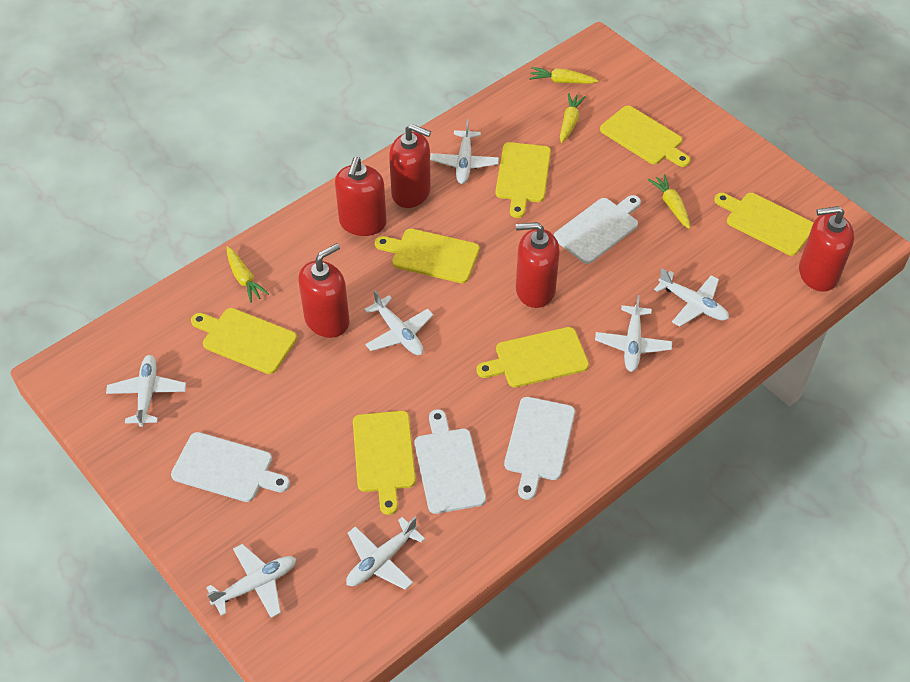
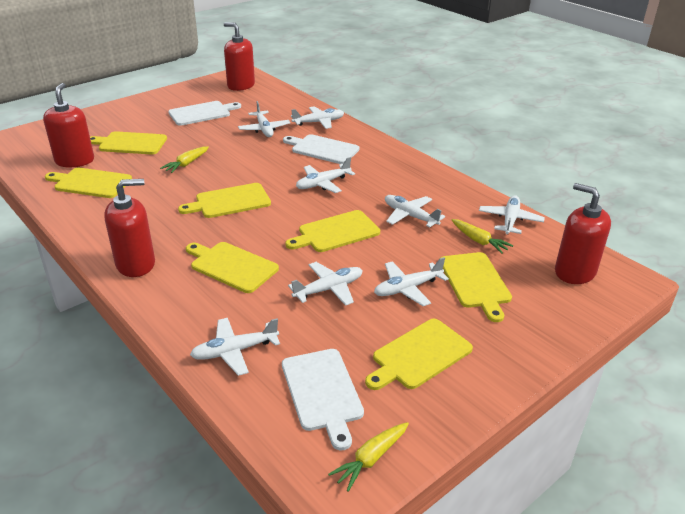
red soap dispenser: [298,243,349,338] [335,157,387,236] [389,124,431,208] [516,222,560,308] [799,206,854,292] = 5 -> [43,83,94,167] [104,179,155,277] [224,22,255,91] [555,183,611,284] = 4
white cutting board: [171,432,290,502] [415,409,486,514] [504,397,575,500] [554,195,641,264] = 4 -> [168,101,241,126] [282,349,364,451] [283,134,359,164] = 3
white plane: [106,355,186,427] [206,544,296,618] [346,517,425,590] [364,290,433,355] [430,119,499,184] [595,295,672,372] [654,268,729,327] = 7 -> [190,318,280,376] [238,101,290,137] [288,262,363,306] [291,106,344,129] [296,157,355,193] [374,257,449,306] [385,195,445,228] [479,195,545,234] = 8
yellow carrot: [227,246,269,303] [529,67,598,84] [560,93,586,143] [648,174,690,229] = 4 -> [160,147,209,173] [328,422,409,492] [452,219,513,254] = 3

